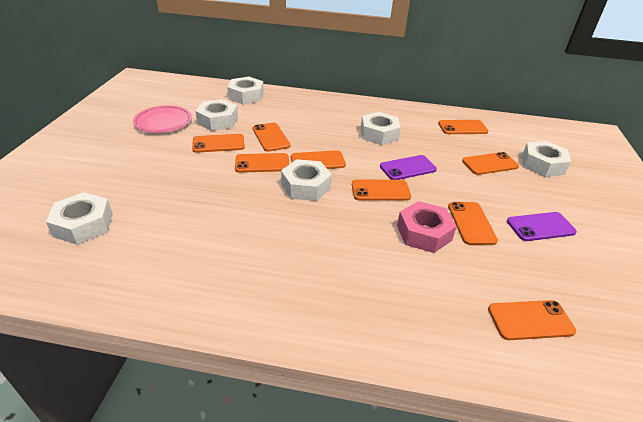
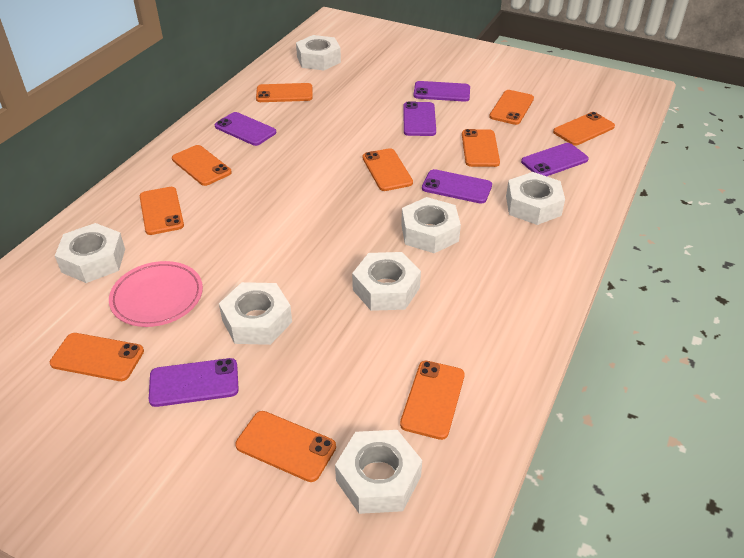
orange phone: [192,134,245,153] [235,153,289,173] [253,123,290,152] [291,150,346,169] [352,180,411,200] [438,120,488,134] [448,202,498,245] [462,152,519,175] [488,300,576,340] = 9 -> [50,333,144,381] [140,187,184,235] [172,145,232,186] [235,411,336,482] [256,83,313,102] [362,148,413,191] [400,361,465,440] [462,129,500,167] [489,90,534,125] [553,112,615,145] = 10
pink nut: [397,201,457,253] = 1 -> none = 0
purple phone: [380,155,437,180] [507,212,577,241] = 2 -> [149,358,239,407] [215,112,276,146] [403,101,436,136] [413,81,470,102] [422,169,492,204] [521,143,589,176] = 6
white nut: [46,192,113,245] [195,99,238,131] [227,77,264,105] [281,159,332,201] [361,112,401,145] [522,141,571,177] = 6 -> [55,223,125,283] [219,282,292,345] [296,35,341,70] [335,430,422,514] [352,252,421,311] [401,197,461,253] [506,172,565,225] = 7

